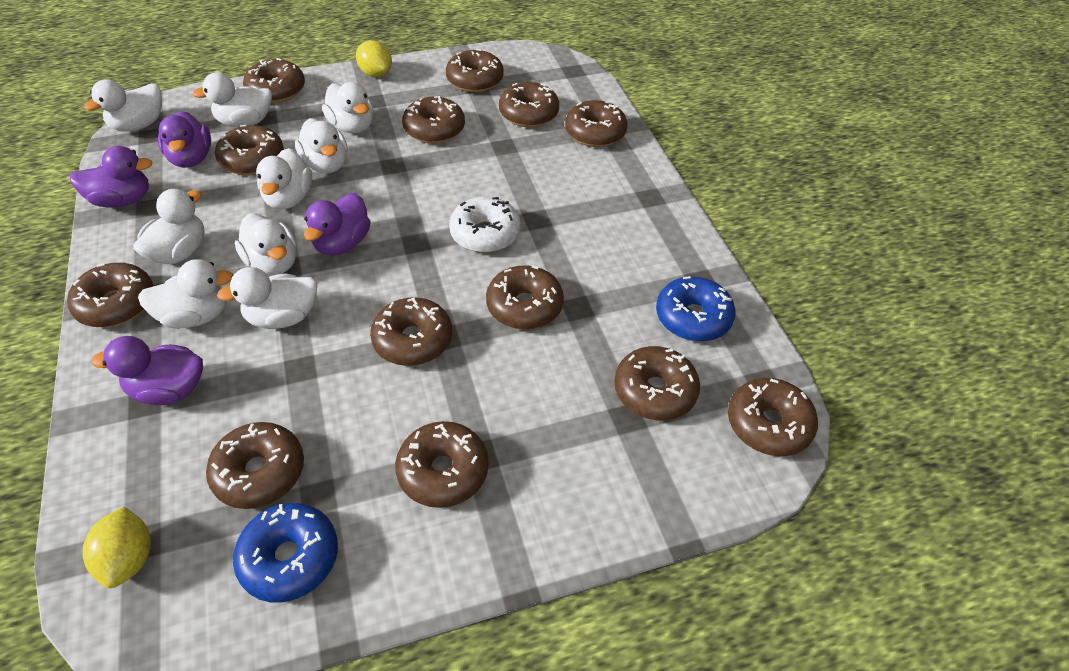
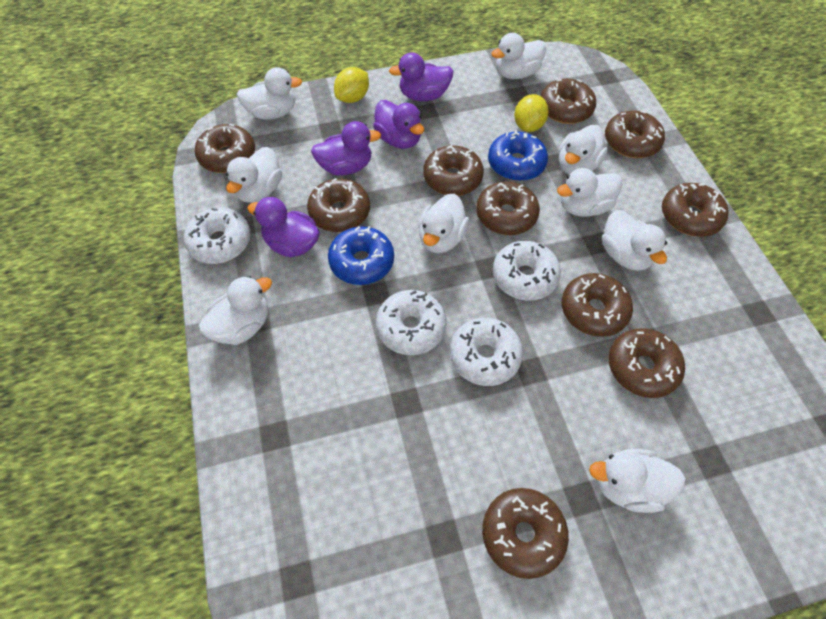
brown donut: [67,263,153,327] [206,422,304,509] [215,125,284,175] [243,58,305,103] [370,297,452,366] [395,421,489,508] [402,96,465,144] [446,49,504,92] [486,265,564,330] [499,82,559,127] [565,100,627,147] [614,346,700,420] [728,378,818,456] = 13 -> [195,124,255,173] [307,178,370,232] [423,145,484,196] [476,181,540,235] [482,488,569,579] [541,79,596,124] [562,273,633,337] [605,111,665,158] [609,328,685,398] [662,183,729,237] = 10
white donut: [449,196,521,253] = 1 -> [184,208,251,264] [376,290,447,355] [450,318,523,386] [493,241,561,301] = 4

